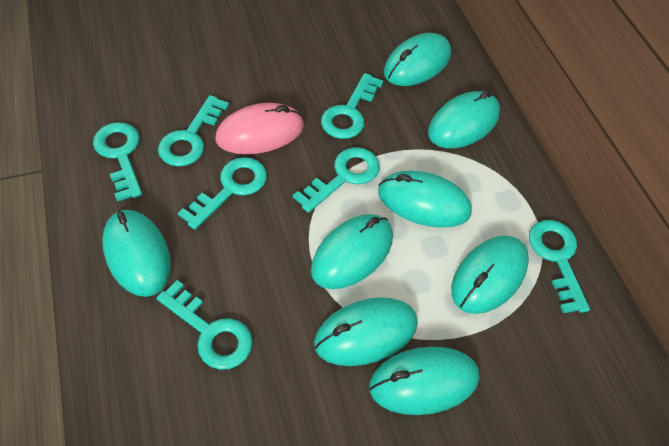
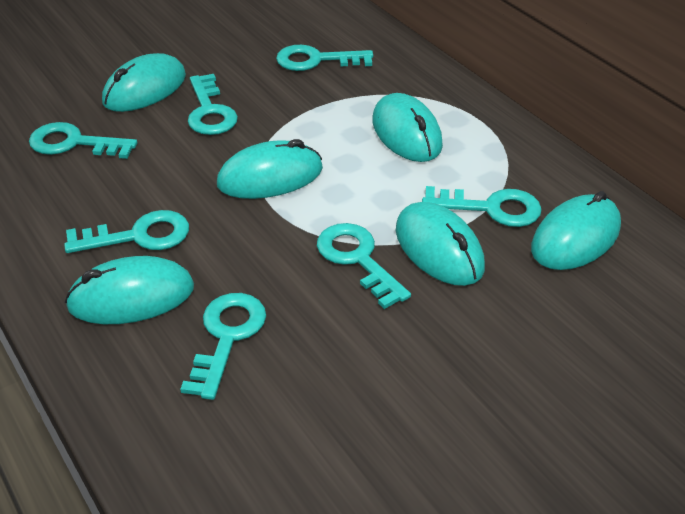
pink mouse: [215,103,304,154] = 1 -> none = 0
turquoise mouse: [102,210,171,297] [311,214,393,289] [314,297,418,366] [369,347,479,415] [378,170,471,228] [384,33,451,86] [428,90,500,148] [451,236,529,314] = 8 -> [65,256,194,324] [102,53,186,112] [217,139,323,199] [372,93,443,162] [396,202,485,286] [531,191,621,270] = 6

